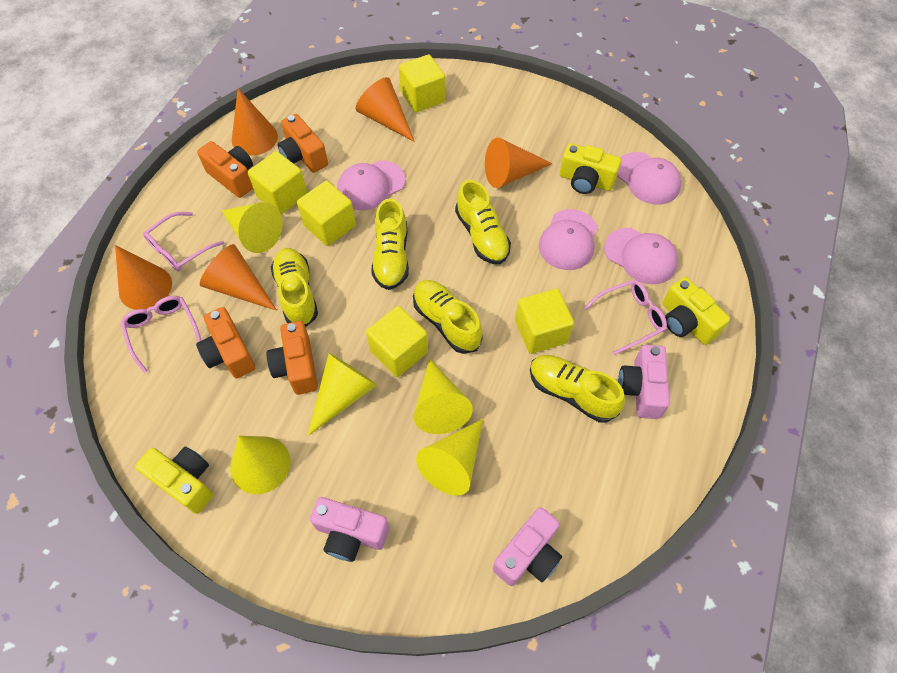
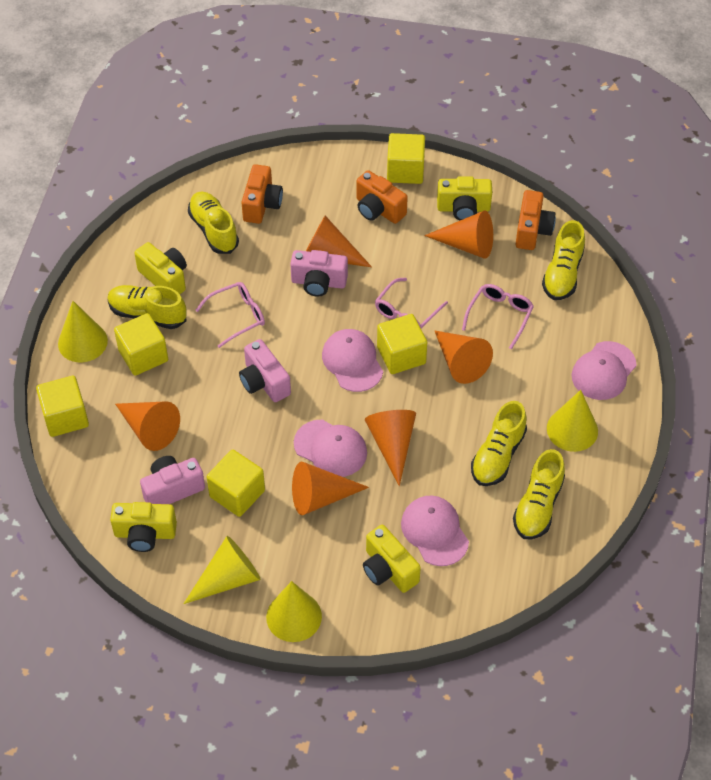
orange camera: [196,307,255,379] [197,141,253,198] [267,321,318,395] [278,114,328,173] = 4 -> [241,164,283,224] [356,170,408,224] [516,190,556,250] = 3
orange cone: [115,245,172,310] [200,244,277,311] [232,89,278,156] [356,77,415,142] [485,137,553,188] = 5 -> [115,401,180,451] [292,462,369,515] [306,216,372,267] [365,410,416,486] [424,210,493,259] [434,330,493,384] = 6
yellow camera: [135,447,213,514] [560,143,621,194] [662,277,730,345] = 3 -> [110,502,177,552] [134,242,187,294] [363,525,421,593] [437,176,492,221] = 4
yellow cone: [222,202,283,253] [230,436,290,494] [307,353,377,436] [414,358,473,434] [416,419,483,496] = 5 -> [58,301,108,362] [183,536,261,604] [266,581,322,642] [547,390,598,452] = 4

